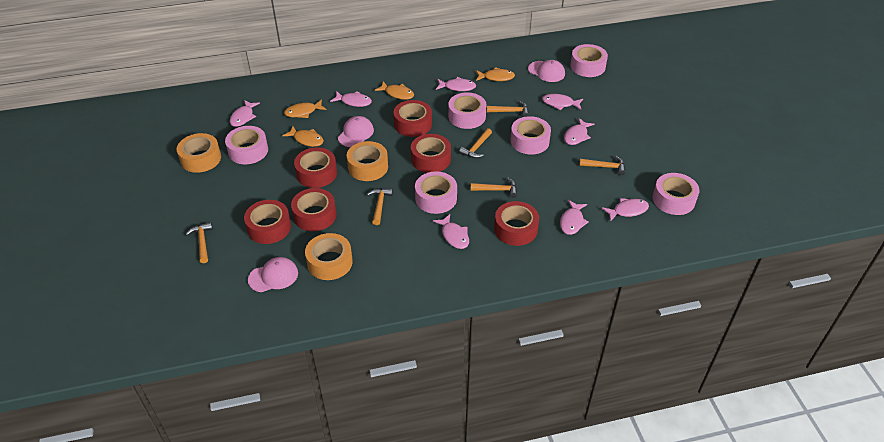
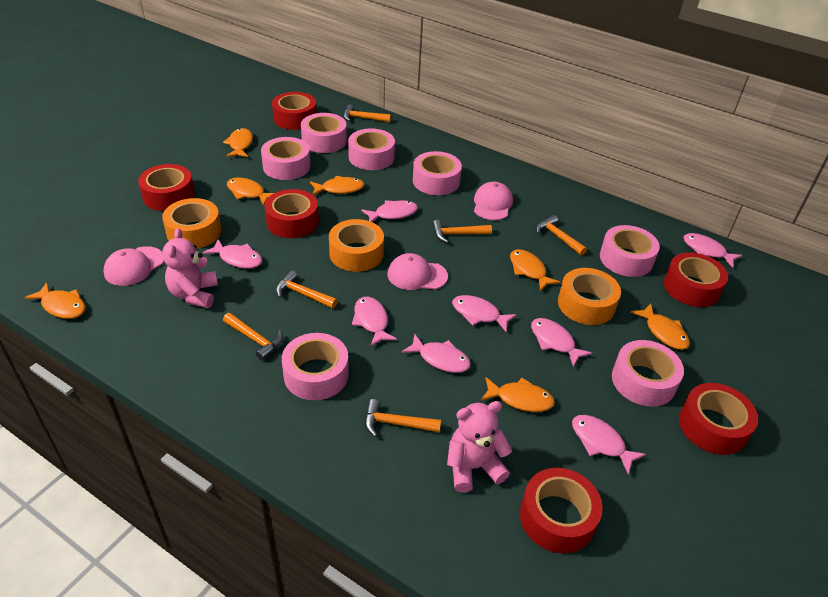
orange fish: [282,126,324,147] [284,99,327,118] [375,81,414,100] [476,67,515,81] = 4 -> [24,282,86,319] [223,128,253,157] [227,177,274,206] [310,176,364,195] [481,377,555,412] [510,249,560,291] [631,303,690,350] = 7
pink tape: [225,126,268,164] [415,171,457,214] [448,92,487,129] [510,116,551,155] [570,44,608,77] [653,173,699,215] = 6 -> [261,137,311,180] [282,333,349,400] [301,113,347,153] [348,128,395,170] [413,151,462,195] [600,225,660,277] [612,340,684,407] = 7
pink teddy bear: none = 0 -> [162,228,218,308] [447,401,512,492] = 2

